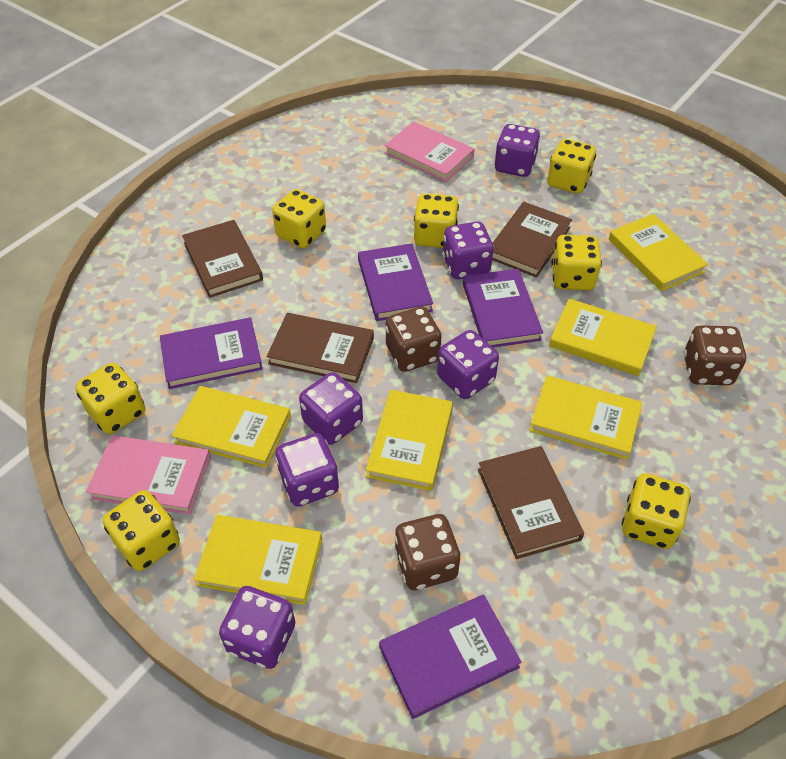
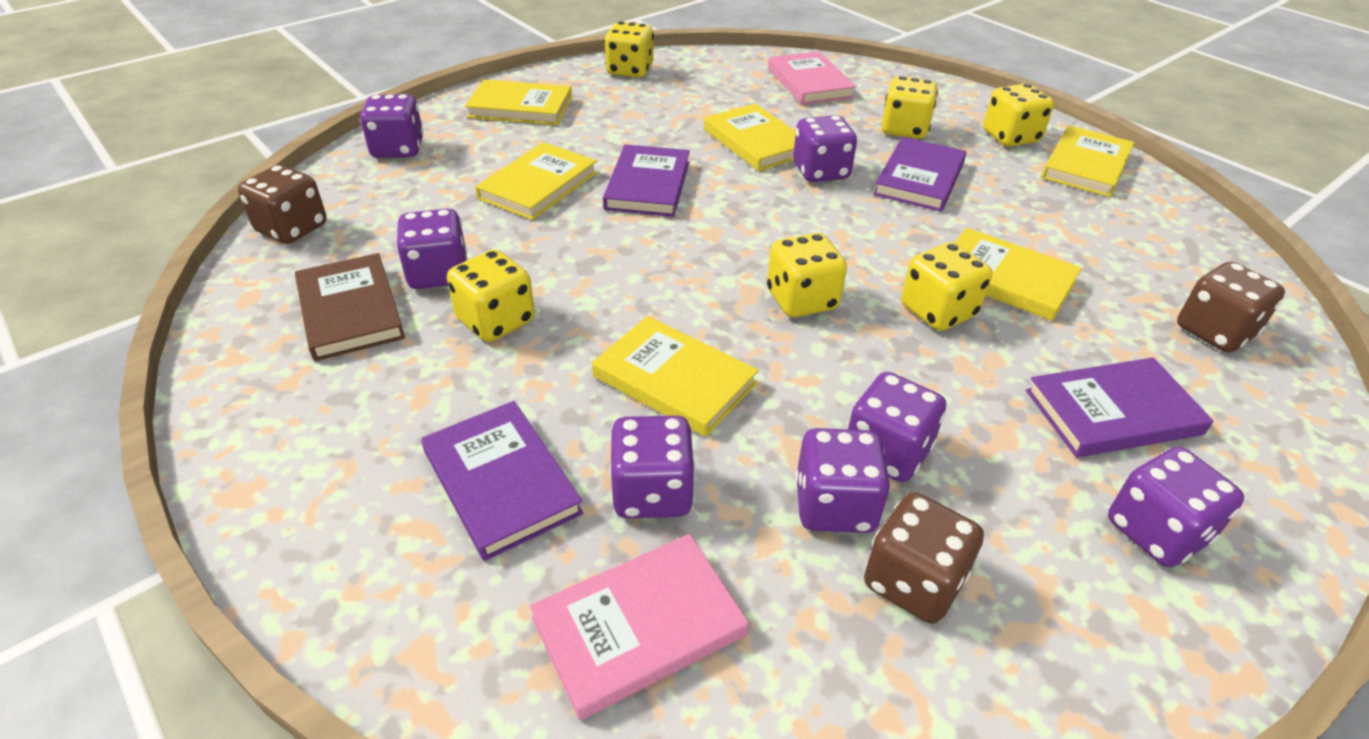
brown book: [182,220,263,298] [267,313,374,383] [478,446,584,559] [492,202,572,278] = 4 -> [295,253,405,361] = 1
purple dice: [219,586,295,669] [275,433,339,507] [299,372,363,445] [437,330,499,399] [443,221,494,279] [495,124,540,177] = 6 -> [360,94,424,158] [396,208,467,289] [609,415,695,518] [793,115,857,182] [795,428,891,533] [848,372,946,482] [1108,447,1244,567] = 7
yellow dice: [75,363,145,434] [103,490,180,571] [272,189,326,248] [414,194,459,248] [547,139,596,194] [552,235,602,291] [622,473,691,549] = 7 -> [447,249,535,342] [604,22,654,78] [767,233,847,317] [881,76,938,139] [901,242,992,331] [983,84,1054,147] = 6

